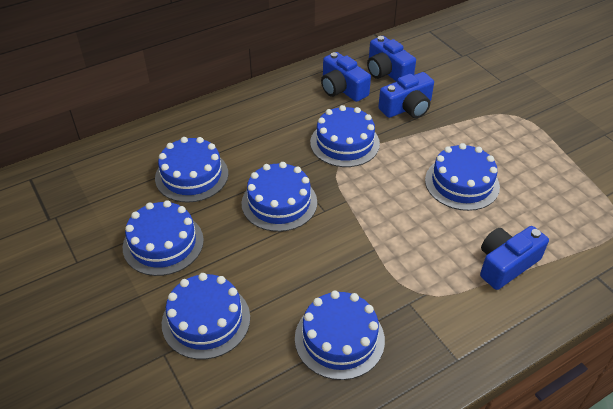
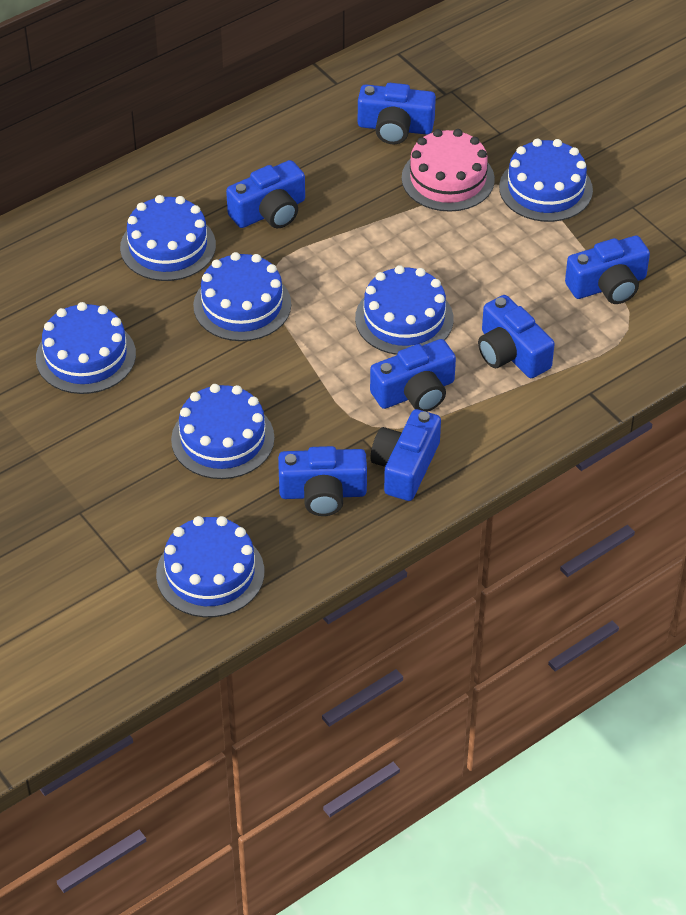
blue camera: [321,52,371,102] [367,36,416,82] [378,72,434,118] [480,226,549,290] = 4 -> [226,160,305,228] [278,446,367,516] [358,83,436,144] [370,339,456,412] [371,409,441,501] [478,295,555,378] [565,236,650,304] = 7
pink cake: none = 0 -> [402,129,495,212] = 1

